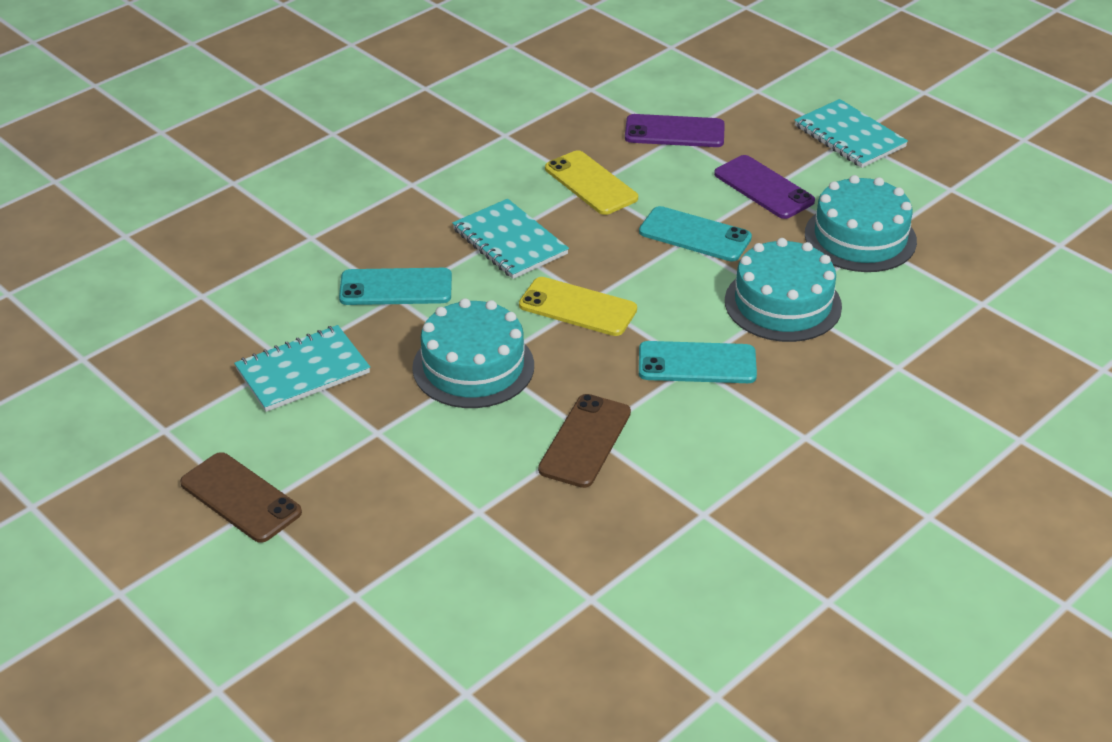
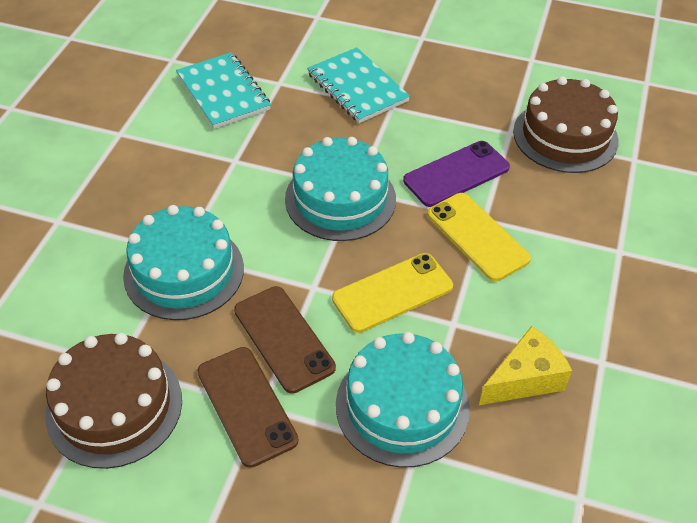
brown cake: none = 0 -> [45,333,182,469] [513,77,619,173] = 2
purple phone: [625,114,725,147] [714,155,815,219] = 2 -> [403,141,510,207] = 1
turquoise notebook: [234,325,370,412] [452,199,569,279] [795,99,908,168] = 3 -> [176,52,271,129] [307,47,410,123] = 2
turquoise phone: [339,268,452,305] [639,206,752,262] [639,341,757,383] = 3 -> none = 0
yellow cheese: none = 0 -> [479,326,572,405] = 1

